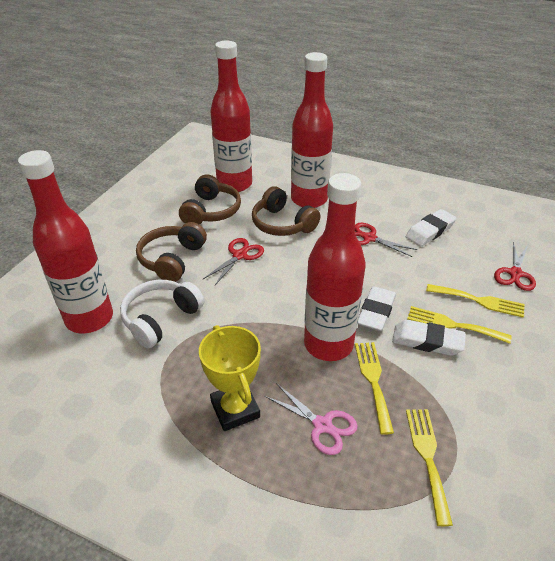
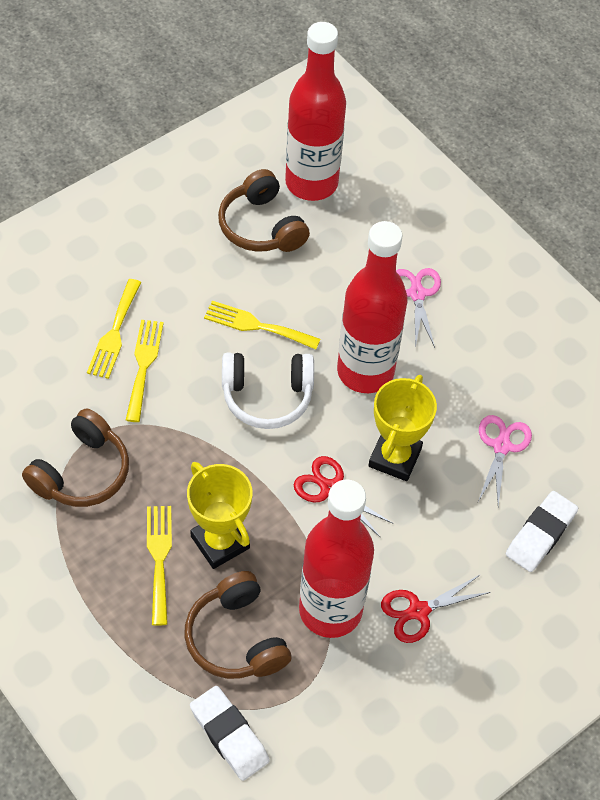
pink scissors: [265,383,358,455] = 1 -> [396,268,441,348] [478,415,532,506] = 2
red bottle: [18,150,113,334] [210,41,252,192] [291,52,333,208] [304,173,366,361] = 4 -> [285,22,346,201] [299,480,374,638] [337,221,407,393] = 3
red scissors: [203,238,264,285] [355,223,418,257] [494,242,536,291] = 3 -> [294,456,394,538] [381,574,491,643] = 2
white eraser: [358,286,396,331] [392,320,466,356] [406,209,457,246] = 3 -> [190,686,270,781] [506,491,578,572] = 2
yellow trophy: [199,325,261,431] = 1 -> [187,462,252,569] [368,375,437,481] = 2

